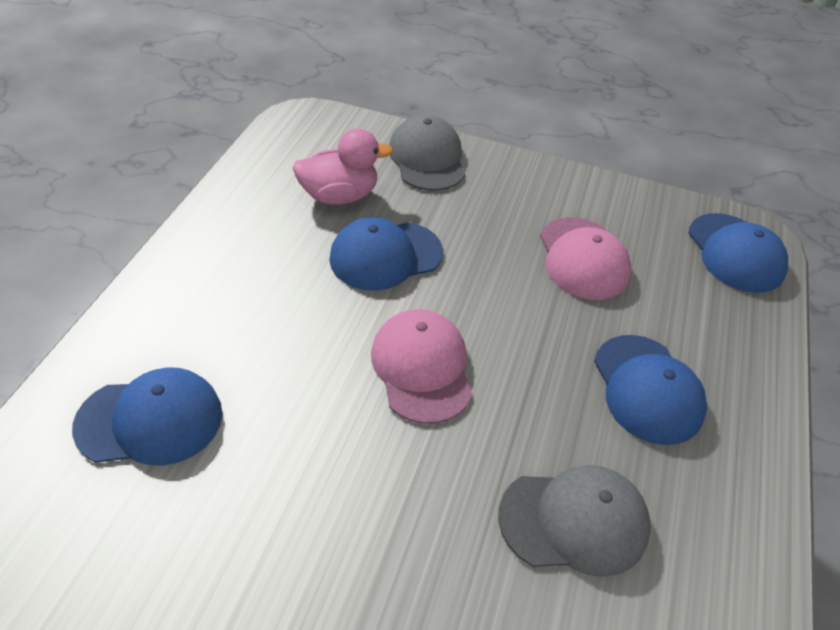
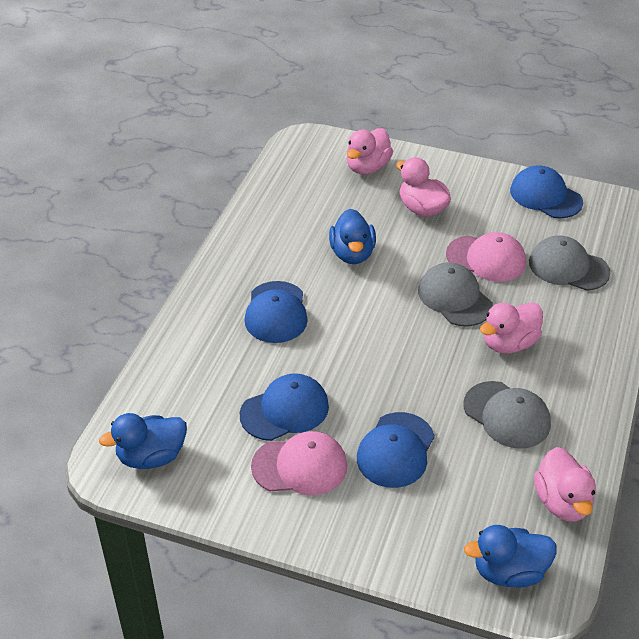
blue duck: none = 0 -> [99,413,187,469] [329,209,376,264] [464,525,557,588] = 3
grey cap: [389,115,465,191] [498,465,651,577] = 2 -> [418,262,493,327] [464,381,551,449] [529,235,610,291] = 3
pink duck: [293,128,393,205] = 1 -> [347,128,393,174] [396,157,451,217] [480,302,543,354] [534,447,596,522] = 4

